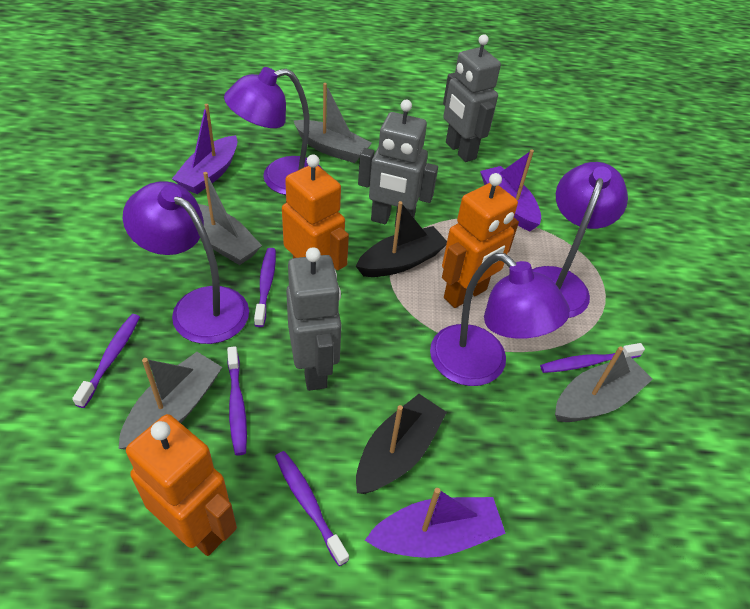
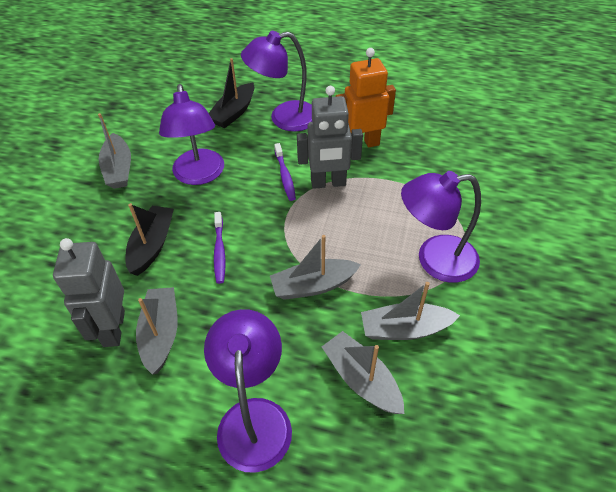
grey boat: [119,352,222,450] [198,172,262,265] [293,83,372,163] [555,346,653,422] = 4 -> [98,113,131,189] [136,287,178,374] [270,235,361,300] [322,331,404,414] [361,282,460,340] = 5
grey robot: [286,247,342,391] [358,100,438,227] [443,34,501,162] = 3 -> [53,238,125,347] [297,86,363,189] = 2
orange robot: [126,414,237,556] [282,154,349,270] [442,173,519,308] = 3 -> [336,48,396,148] = 1
purple boat: [172,104,237,194] [365,488,506,558] [480,150,541,231] = 3 -> none = 0
purple toothbrush: [72,314,140,408] [227,346,247,456] [254,248,276,327] [275,451,349,566] [540,343,645,373] = 5 -> [214,212,225,284] [274,143,296,201] = 2

